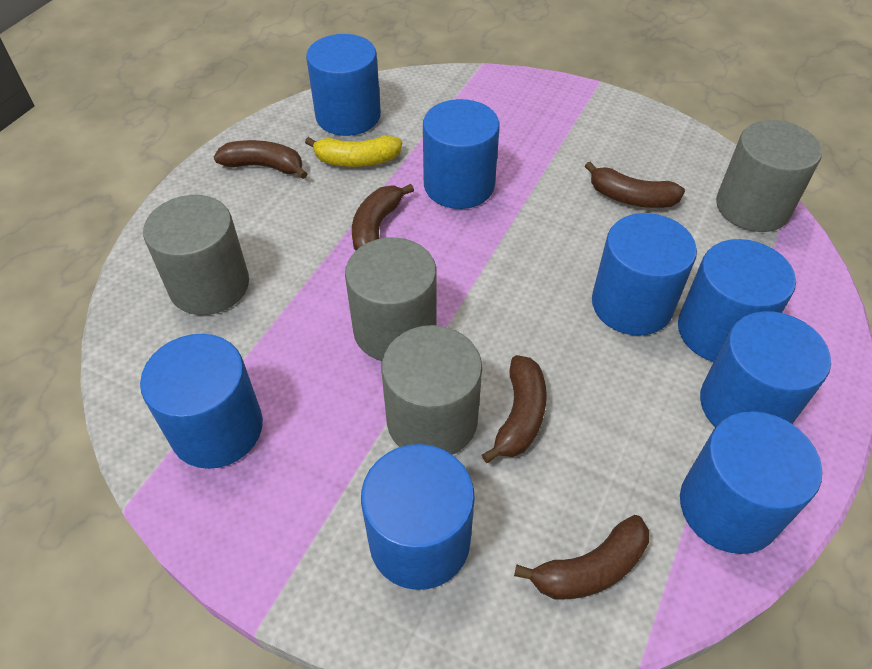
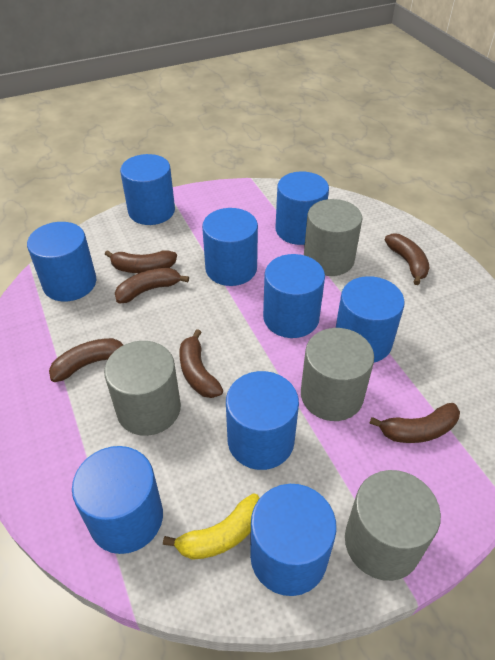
blue cylinder: [140,334,263,469] [306,34,381,136] [361,444,475,590] [423,99,500,209] [592,213,697,336] [678,239,796,362] [680,411,822,554] [700,311,831,427] = 8 -> [27,222,96,301] [72,446,163,554] [120,154,175,225] [202,208,258,286] [226,371,299,470] [250,484,337,596] [263,254,325,338] [276,171,329,245] [336,276,405,362] = 9
brown banana: [214,140,307,179] [352,184,414,251] [482,355,547,463] [514,515,649,599] [585,162,685,208] = 5 -> [49,338,123,382] [105,250,177,273] [115,268,189,303] [179,329,223,398] [369,403,460,443] [385,233,430,285] = 6

